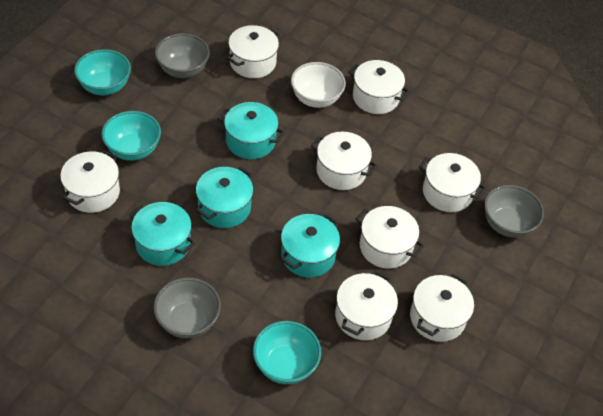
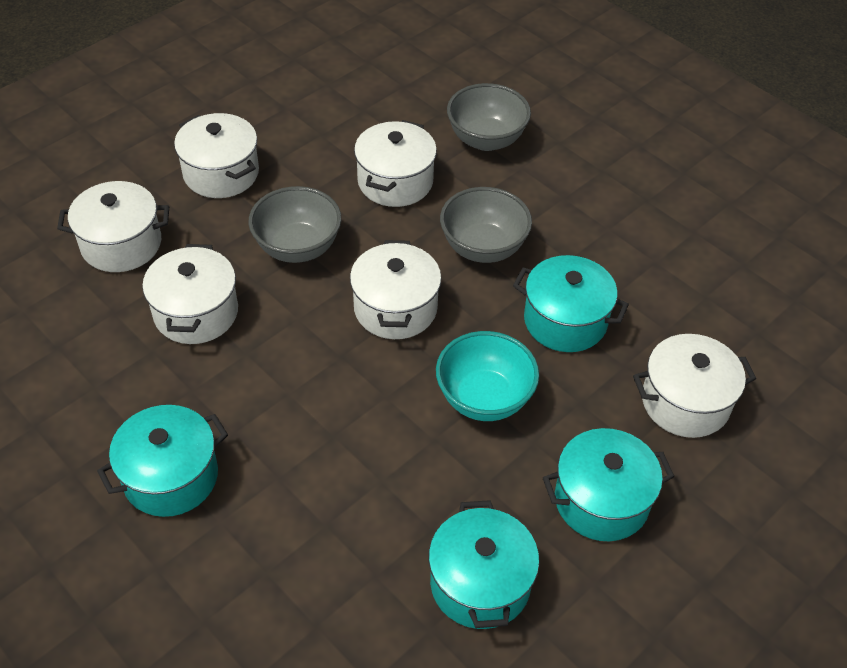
turquoise bowl: [74,49,131,95] [102,111,161,161] [253,321,321,384] = 3 -> [436,331,539,421] = 1
white bowl: [291,62,346,108] = 1 -> none = 0
white pot: [60,150,120,213] [227,25,280,78] [311,132,378,190] [335,271,398,340] [348,60,410,114] [355,206,424,269] [410,273,474,342] [419,153,487,212] = 8 -> [57,181,169,272] [142,244,238,344] [174,113,259,198] [350,240,441,339] [354,120,437,207] [633,334,756,438] = 6

